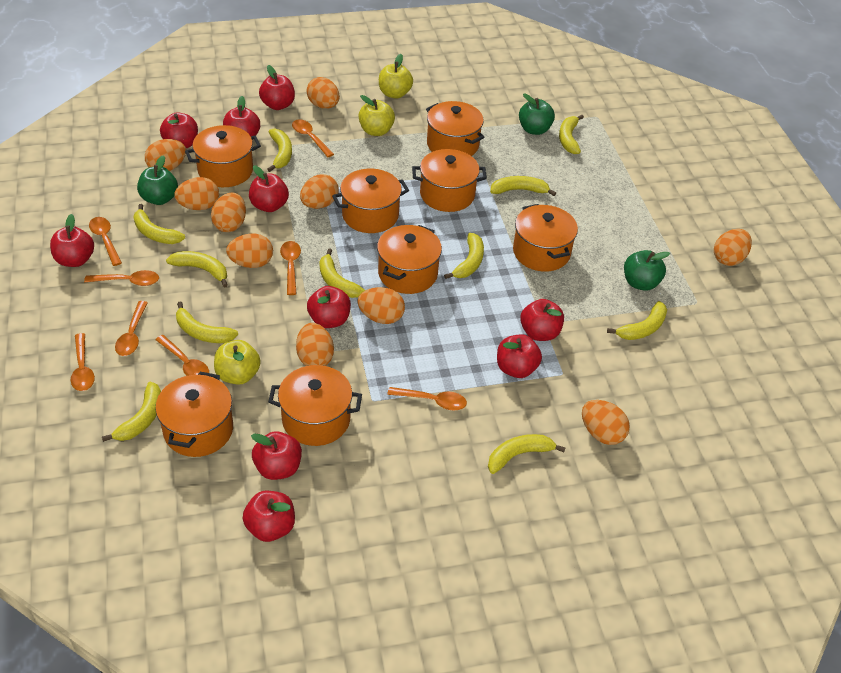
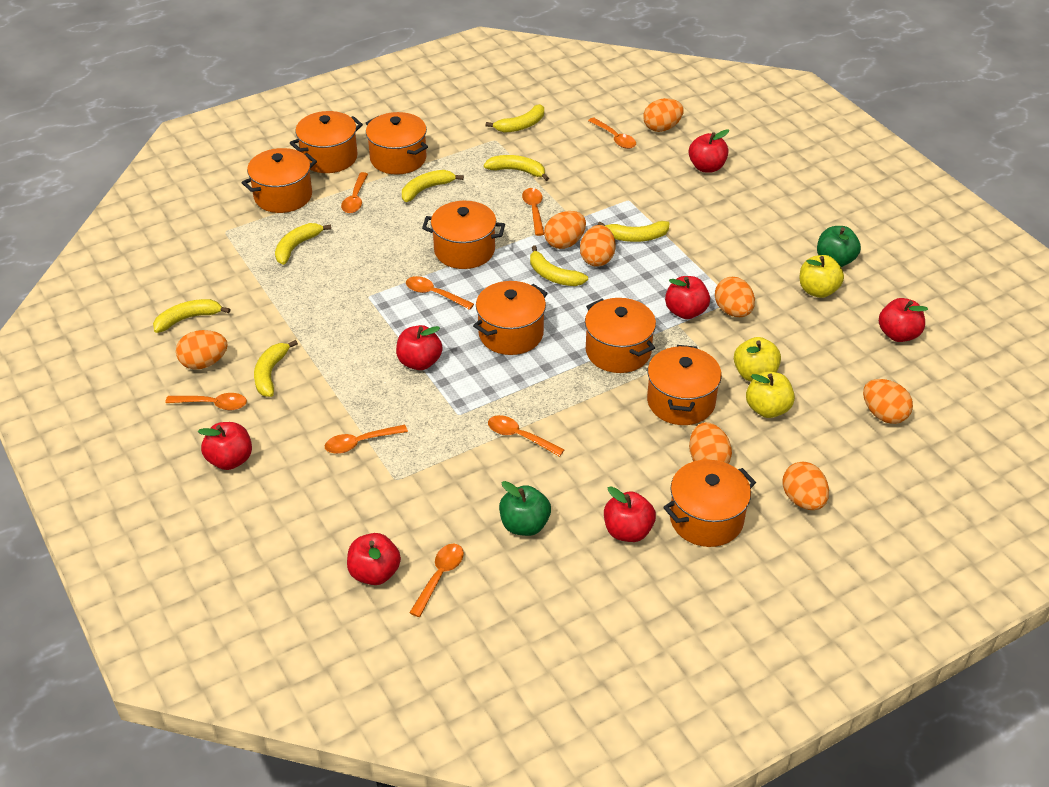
green apple: [137,155,178,205] [519,94,555,135] [624,250,670,291] = 3 -> [499,481,551,536] [817,226,861,267] = 2
orange egg: [145,139,186,171] [174,177,219,210] [211,193,246,232] [226,234,273,268] [296,323,334,366] [300,174,339,209] [306,77,340,109] [357,287,405,324] [582,400,630,445] [714,229,752,266] = 10 -> [176,330,228,370] [544,211,586,249] [580,225,616,267] [643,98,684,132] [689,422,732,464] [715,277,755,317] [783,462,829,510] [863,379,913,424] = 8
red apple: [50,214,94,267] [160,112,198,148] [223,96,260,140] [242,491,295,542] [249,165,289,212] [251,431,302,480] [259,65,295,110] [307,286,351,328] [497,334,542,378] [520,299,564,341] = 10 -> [198,422,252,470] [347,533,401,585] [396,325,442,370] [604,486,656,542] [665,276,710,319] [689,129,729,173] [879,298,928,342] = 7
yellow banana: [102,382,161,442] [134,204,185,244] [166,251,228,288] [176,301,238,343] [267,128,292,172] [319,248,365,298] [444,233,484,279] [488,434,565,474] [490,176,556,196] [559,115,584,154] [607,301,667,340] = 11 -> [153,299,230,333] [254,340,298,397] [275,223,331,265] [402,170,464,202] [484,155,549,181] [486,104,544,133] [530,245,588,286] [597,221,669,242] = 8

